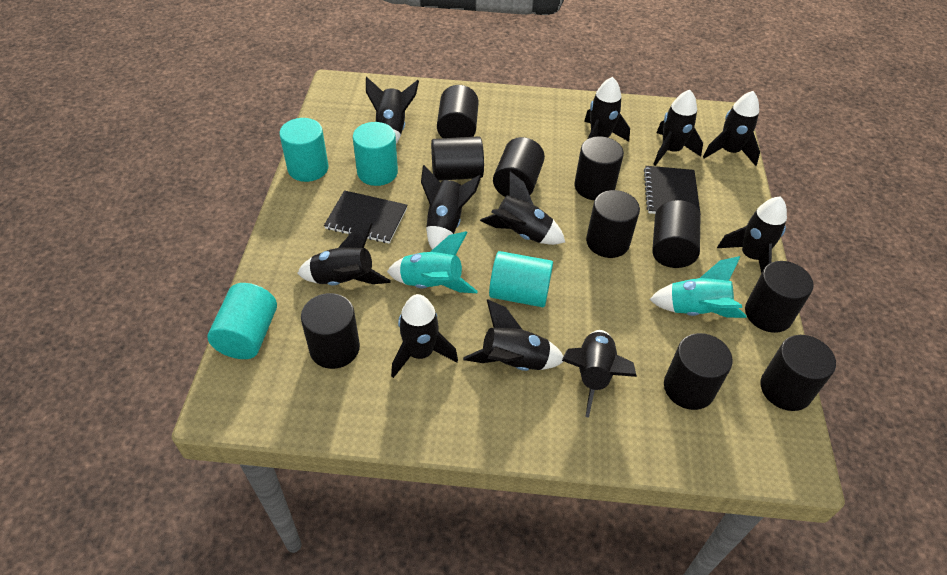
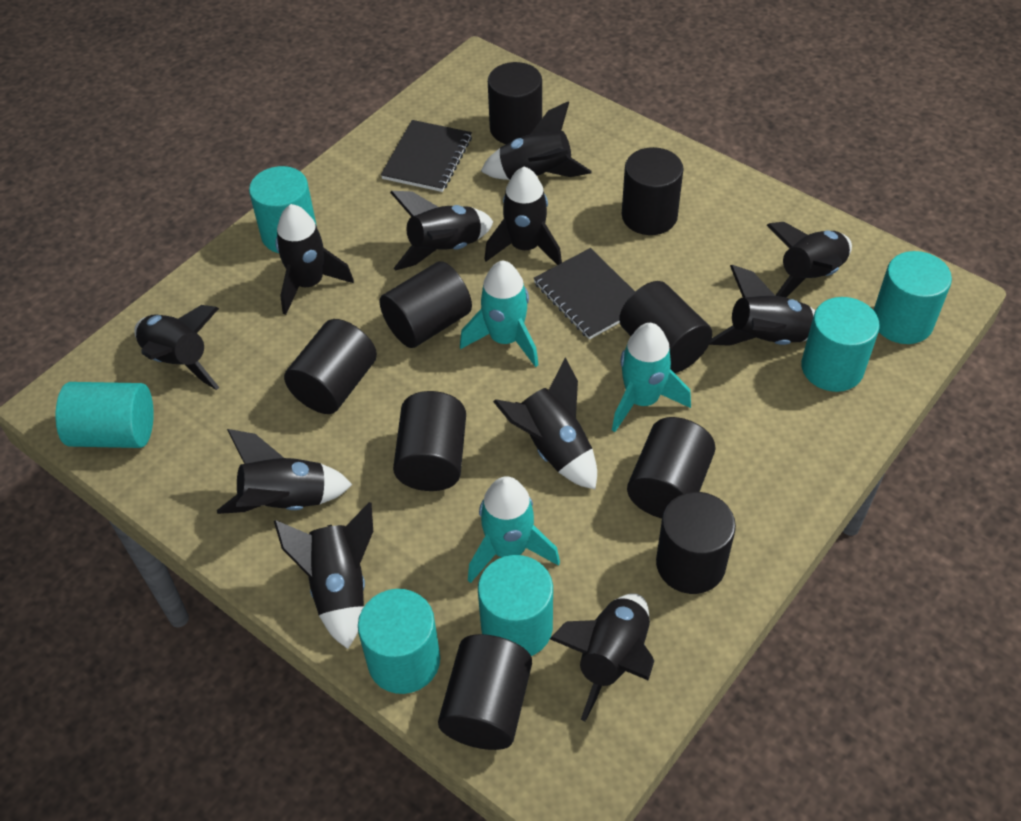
black cylinder: [301,293,360,369] [431,136,484,181] [437,85,479,138] [493,137,545,197] [574,136,624,200] [586,190,640,258] [652,200,701,268] [664,333,733,410] [745,261,813,333] [760,335,836,411] = 10 -> [284,319,377,414] [379,261,472,348] [393,391,466,491] [438,634,532,750] [488,62,542,144] [619,281,712,373] [622,147,684,235] [627,417,716,518] [656,492,736,594] = 9
turquoise cylinder: [207,283,277,359] [279,118,329,182] [353,122,398,186] [489,251,553,307] = 4 -> [56,382,154,448] [249,166,317,253] [358,589,440,694] [478,555,553,656] [801,297,880,392] [874,251,952,344] = 6
turquoise rocket: [387,231,478,293] [649,256,747,318] = 2 -> [460,260,539,367] [468,476,560,583] [612,323,691,432] = 3

